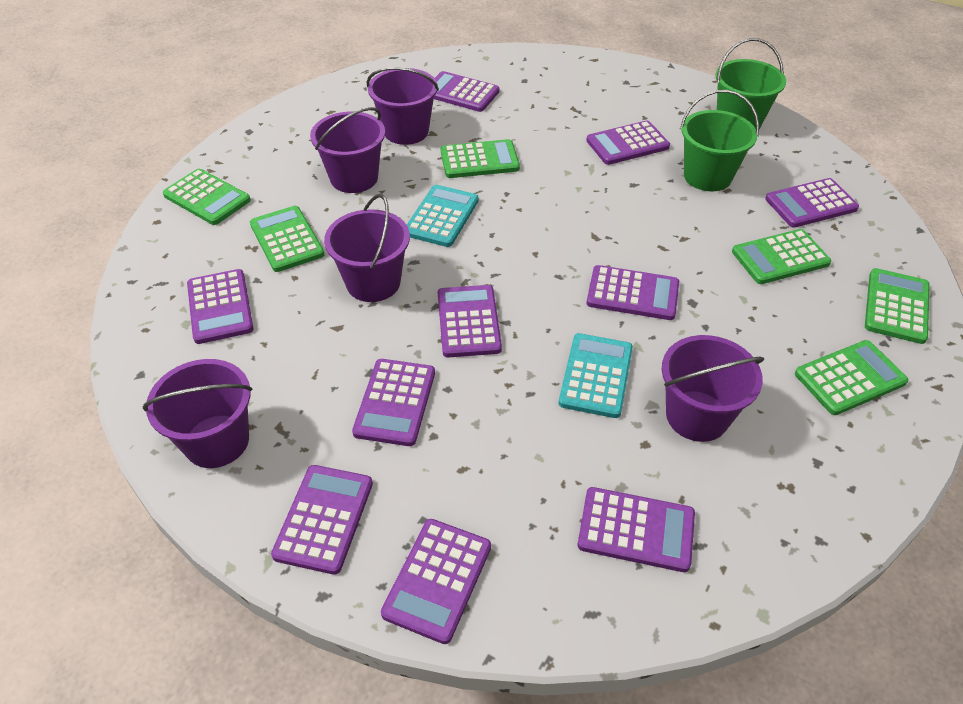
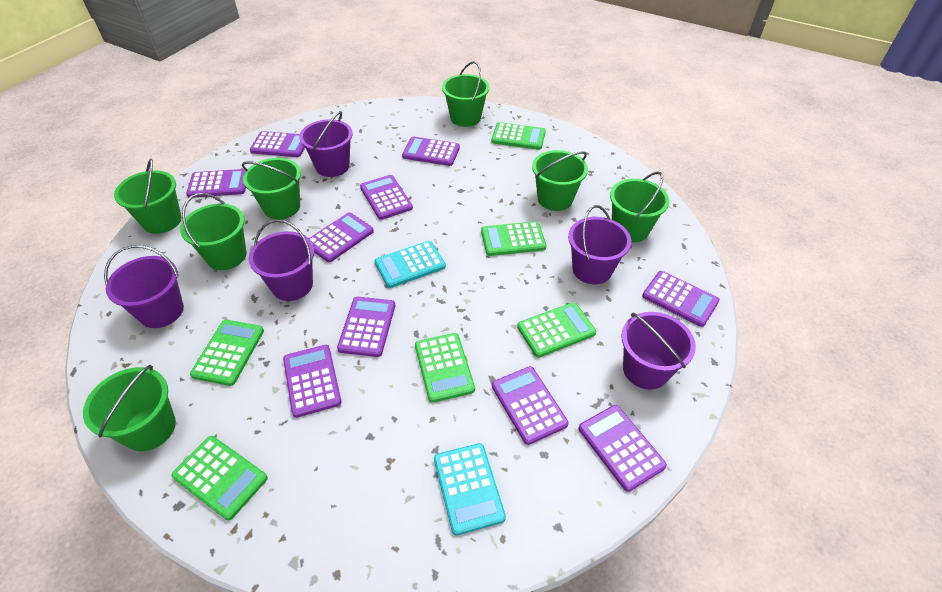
green bucket: [680,90,759,191] [715,38,786,129] = 2 -> [83,365,176,451] [114,159,182,234] [180,193,247,270] [242,158,301,220] [442,61,489,127] [532,150,588,211] [610,172,669,242] = 7

